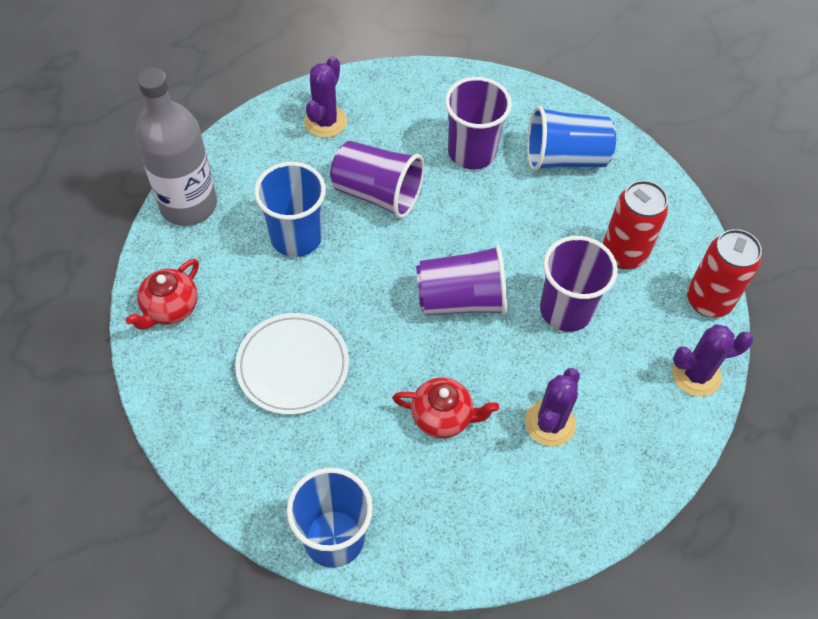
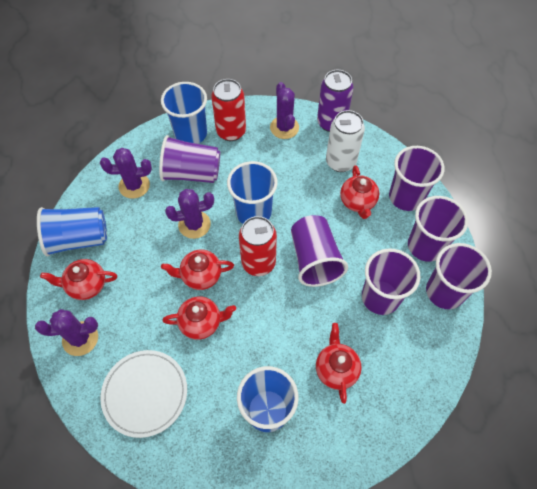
blue cup: [254,162,326,257] [286,468,373,568] [527,106,616,171] = 3 -> [37,207,107,256] [161,82,207,144] [227,161,278,224] [237,366,299,432] = 4
grey bottle: [135,68,217,226] = 1 -> none = 0
purple cactus: [304,56,347,138] [525,368,580,447] [672,324,754,397] = 3 -> [35,309,98,356] [100,148,152,199] [165,189,214,239] [270,82,299,139] = 4
purple can: none = 0 -> [317,70,354,132] = 1
purple cup: [330,141,425,219] [416,245,507,315] [445,77,512,170] [540,236,618,332] = 4 -> [159,135,220,183] [291,215,348,287] [362,248,420,315] [389,146,445,211] [408,196,468,262] [426,243,492,309] = 6
red teapot: [126,259,199,330] [392,377,499,438] = 2 -> [40,259,117,300] [161,250,234,290] [163,296,236,340] [316,323,362,404] [340,165,379,219] = 5
white can: none = 0 -> [326,110,365,172] = 1

